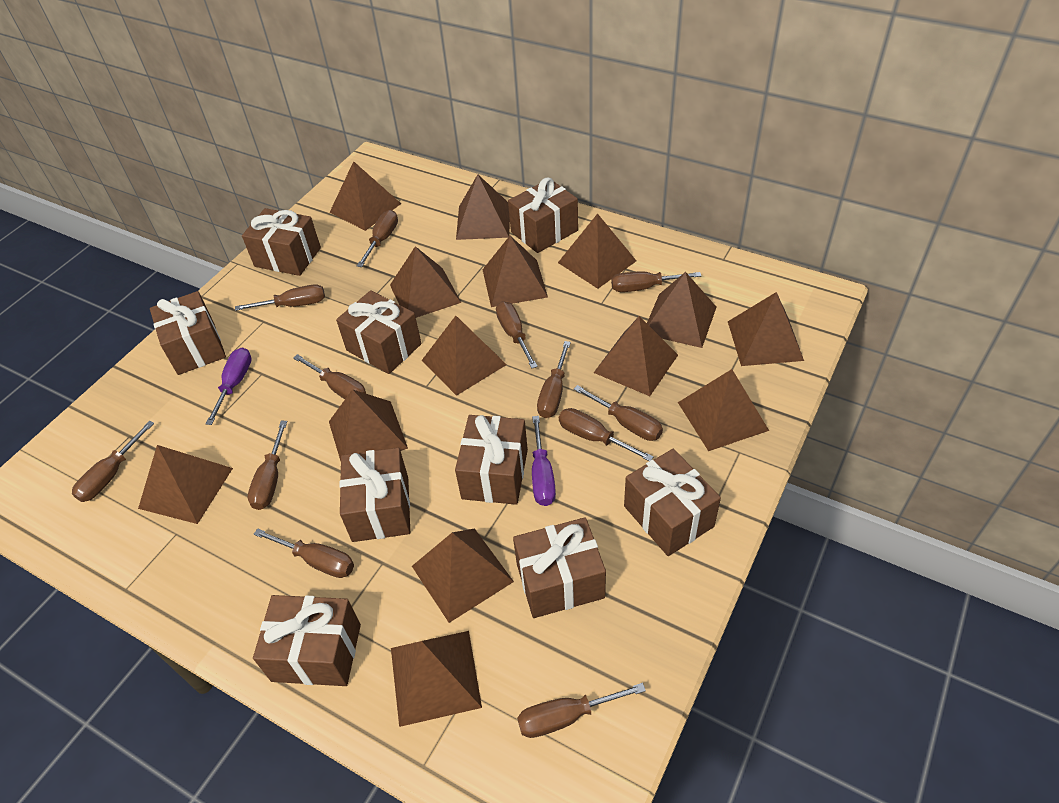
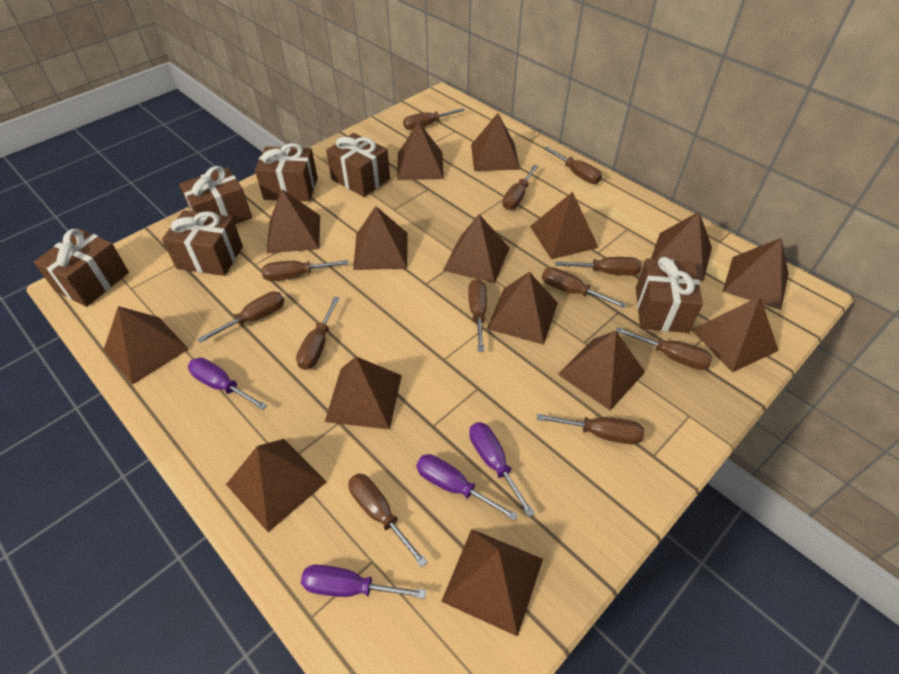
brown gift: [150,291,226,375] [242,208,321,276] [253,595,361,686] [336,290,422,374] [339,448,410,542] [455,415,528,505] [508,178,578,253] [513,517,606,618] [624,449,721,556] = 9 -> [34,229,129,307] [162,210,243,276] [179,166,252,224] [255,143,318,202] [326,133,390,197] [636,257,703,333] = 6
brown pyramid: [138,445,233,524] [329,161,401,231] [329,389,408,461] [390,246,461,318] [391,631,482,727] [412,528,514,623] [422,316,507,396] [456,174,510,240] [482,236,548,307] [558,213,636,289] [594,316,678,396] [647,272,717,348] [678,369,769,451] [728,292,804,366] = 14 -> [103,306,189,385] [226,439,327,532] [266,189,320,253] [325,357,402,430] [353,206,407,270] [397,122,444,180] [441,529,543,637] [443,214,510,283] [471,113,520,171] [487,272,558,345] [530,192,599,259] [558,331,645,411] [651,212,712,281] [691,297,779,372] [723,238,789,310] = 15
purple screwdriver: [206,347,252,425] [532,416,556,506] = 2 -> [188,358,267,410] [301,564,426,599] [416,454,518,521] [469,422,535,518] = 4

